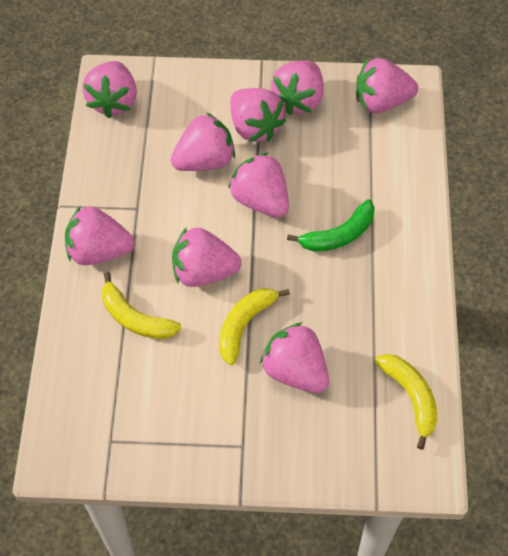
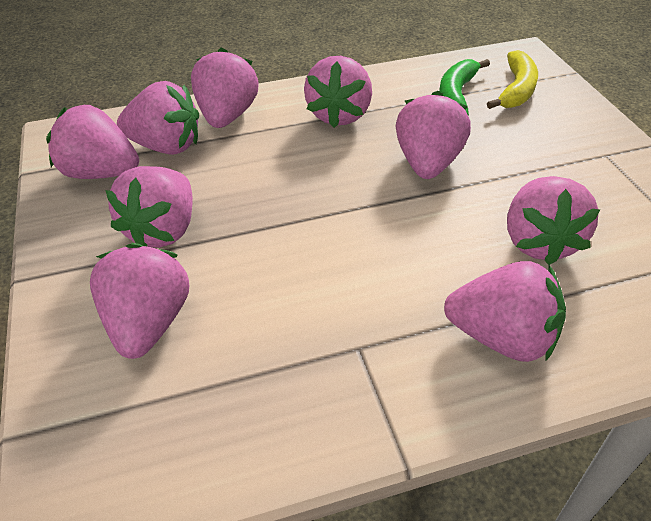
yellow banana: [102,272,182,339] [219,288,290,365] [375,354,437,450] = 3 -> [487,50,538,109] = 1

